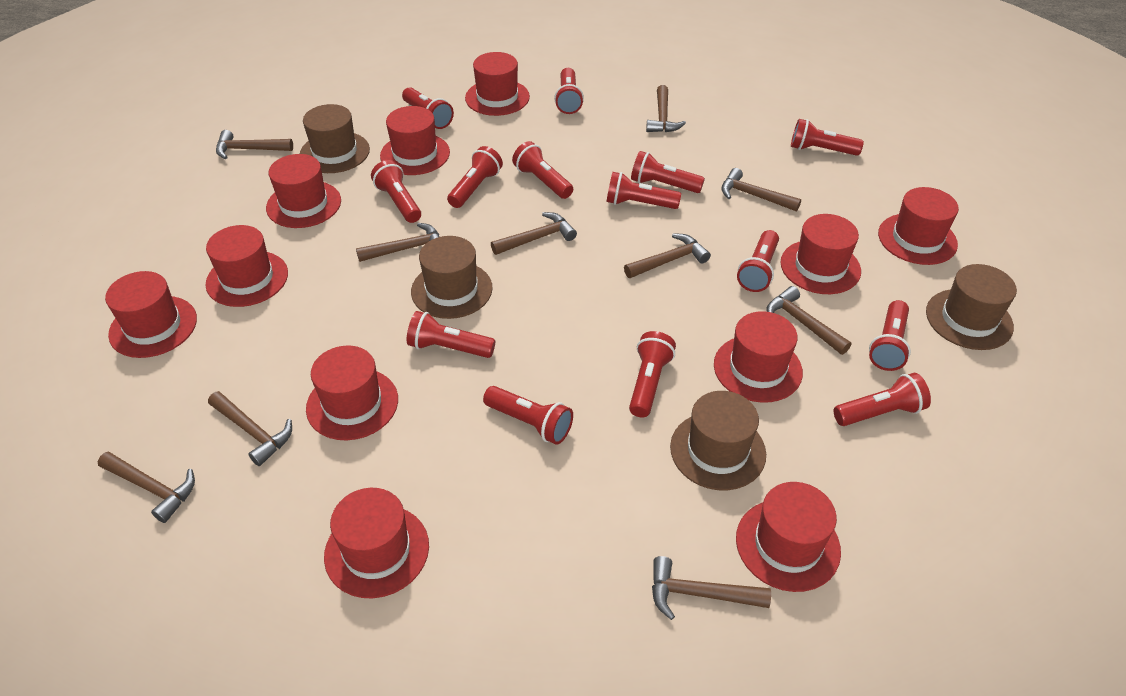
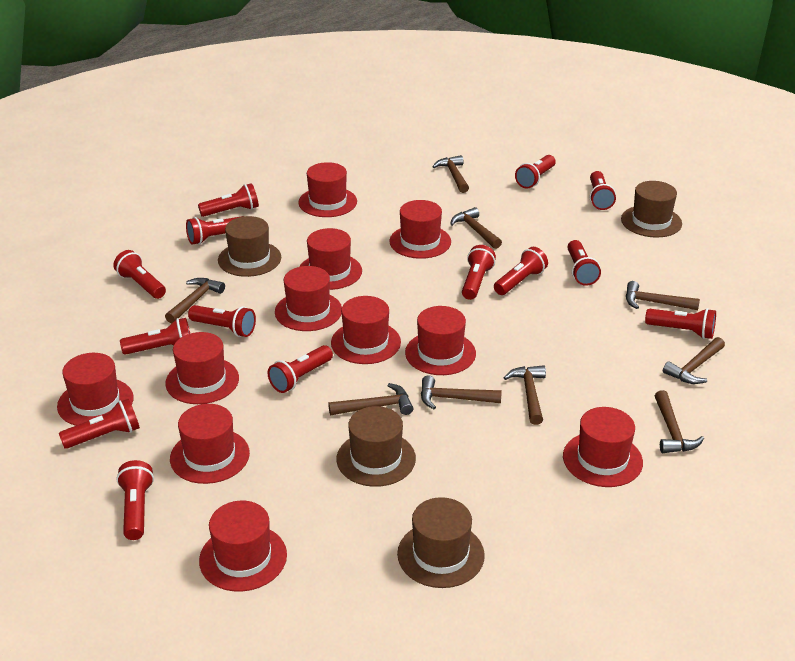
brown hammer: [98,452,195,523] [208,391,292,466] [216,130,293,159] [356,223,439,262] [491,212,577,255] [624,233,711,278] [646,85,686,132] [652,556,771,620] [721,168,801,211] [766,286,851,355] = 10 -> [165,278,225,323] [328,383,414,415] [421,375,502,409] [432,155,469,193] [451,207,502,249] [504,365,546,425] [626,281,700,310] [655,390,704,453] [663,337,725,384] = 9

